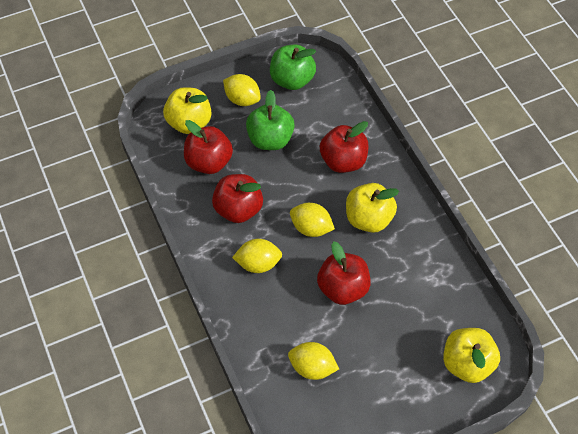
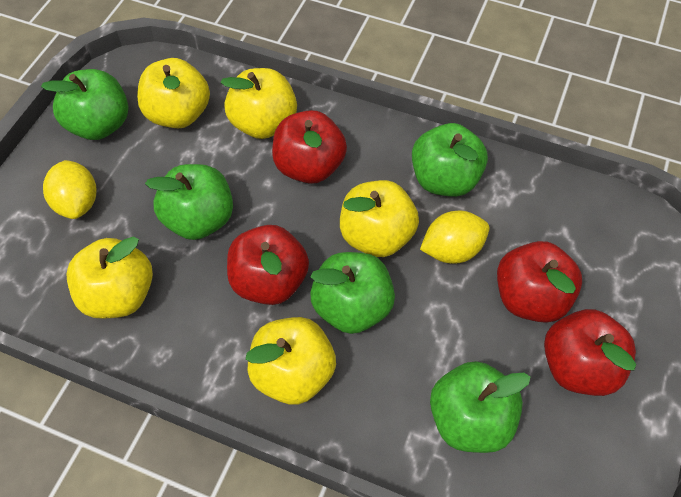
green apple: [246,90,295,150] [270,45,316,90] = 2 -> [41,69,128,140] [145,164,233,240] [310,252,395,334] [412,123,488,197] [430,361,531,453] = 5
yellow apple: [163,87,212,134] [346,183,399,233] [443,328,500,383] = 3 -> [66,236,153,319] [137,58,210,128] [220,68,297,139] [246,317,336,405] [340,180,419,257] = 5
yellow lemon: [223,74,261,106] [232,239,282,273] [288,342,339,380] [290,203,335,237] = 4 -> [43,160,96,219] [420,211,490,264] = 2

